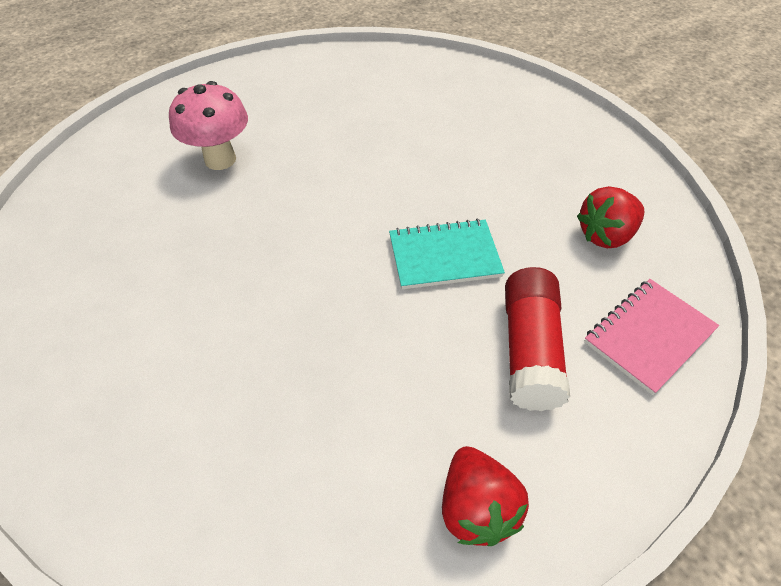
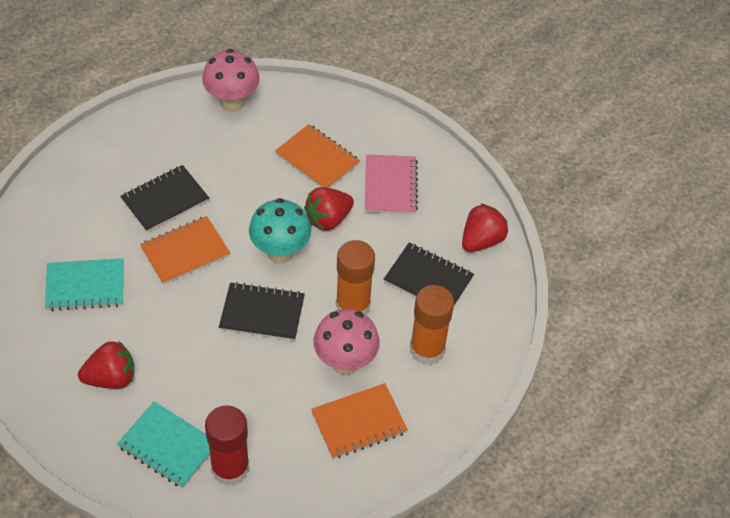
black notebook: none = 0 -> [120,165,209,232] [219,282,305,341] [383,243,474,306] = 3
orange glue stick: none = 0 -> [336,240,375,315] [410,285,454,365] = 2
orange notebook: none = 0 -> [140,216,230,285] [275,124,360,188] [311,383,408,459] = 3
pink mushroom: [169,81,248,170] = 1 -> [202,49,260,112] [314,309,380,375] = 2
red strawberry: [442,446,529,546] [577,186,645,248] = 2 -> [78,341,134,389] [304,187,354,231] [462,203,508,252] = 3
turquoise mushroom: none = 0 -> [249,198,311,264] = 1
turquoise notebook: [389,219,505,289] = 1 -> [45,258,123,311] [117,401,210,488] = 2

